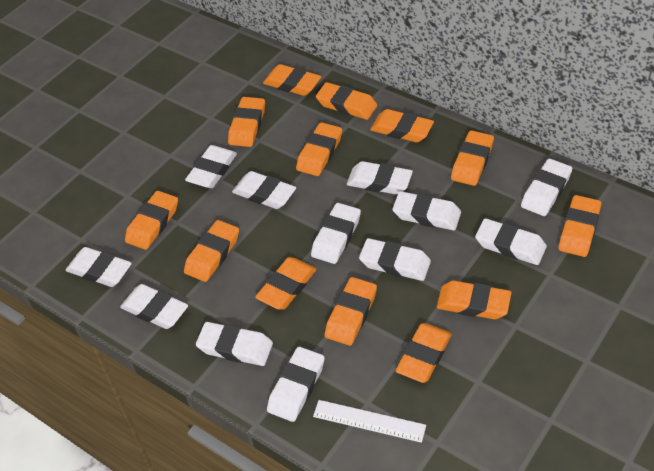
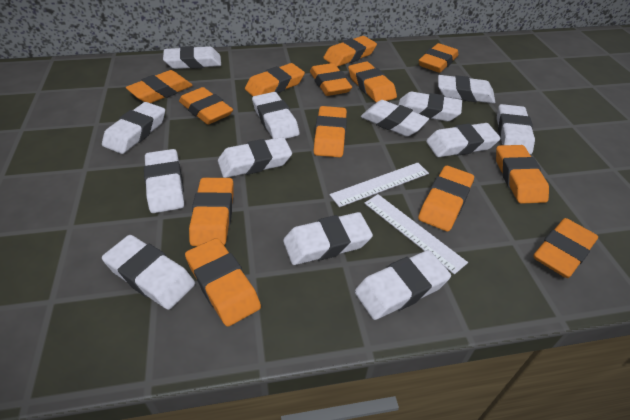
white eraser: [66,247,132,287] [120,284,188,329] [185,145,237,188] [196,322,273,366] [232,171,296,209] [267,347,325,422] [311,203,361,264] [347,161,413,195] [359,238,431,281] [393,191,461,230] [475,218,547,265] [521,159,572,216] = 12 -> [102,102,165,154] [102,235,195,310] [144,149,184,213] [163,46,221,69] [218,137,292,178] [252,92,300,139] [283,212,373,265] [355,250,451,320] [361,100,429,137] [398,92,462,121] [426,123,501,157] [438,75,495,104] [497,104,535,154] = 13
white ruler: [313,400,426,443] = 1 -> [330,163,429,207] [364,194,468,274] = 2

